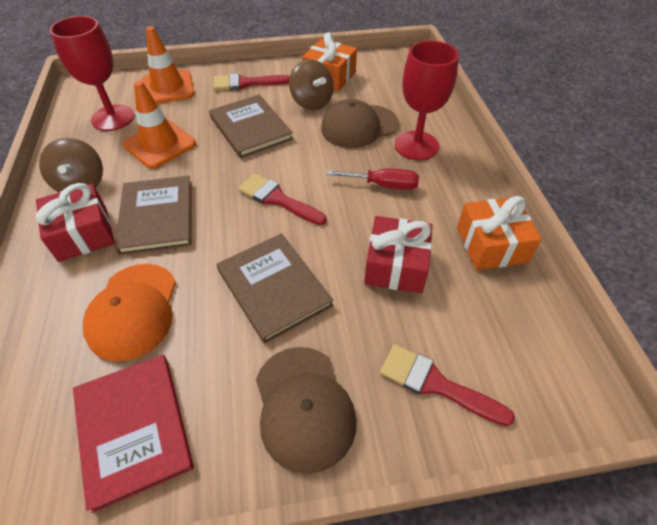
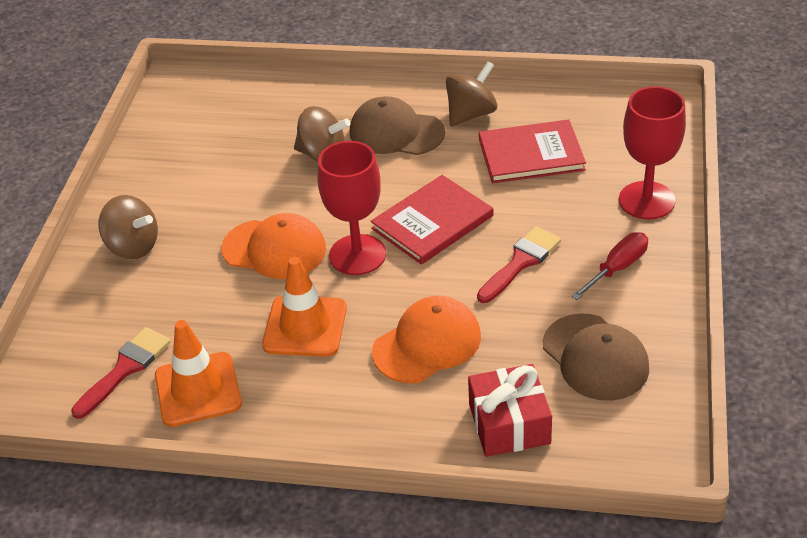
brown book: [115,176,192,255] [209,94,293,158] [217,233,333,344] = 3 -> none = 0
brown spinning top: [39,138,103,193] [289,59,334,110] = 2 -> [99,195,158,259] [294,106,350,162] [446,61,497,126] = 3
orange cap: [83,264,176,362] = 1 -> [221,213,326,279] [372,296,481,384] = 2
orange gift: [302,32,357,91] [457,196,542,270] = 2 -> none = 0
red book: [73,355,194,513] = 1 -> [371,175,493,265] [479,119,586,183] = 2
red brush: [213,73,290,90] [238,174,327,225] [380,344,515,426] = 3 -> [71,327,171,419] [477,226,561,303] = 2
red gift: [36,183,115,262] [364,216,433,293] = 2 -> [468,364,552,457] = 1

